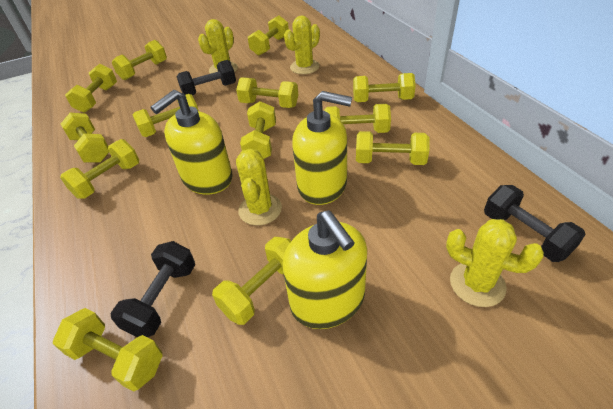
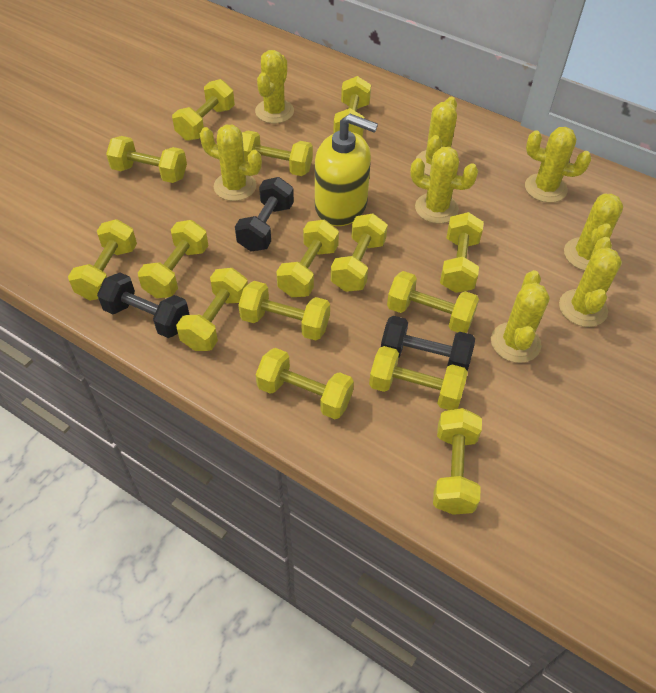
yellow cactus: [198,19,238,74] [236,149,282,226] [284,16,320,74] [446,219,544,307] = 4 -> [200,125,262,201] [255,50,294,124] [410,147,478,223] [416,97,457,176] [491,270,550,363] [525,127,591,203] [559,237,622,327] [564,193,623,271] = 8
yellow dumbbell: [53,308,163,392] [60,139,139,199] [61,113,109,163] [65,64,117,113] [112,40,167,80] [133,94,199,137] [212,237,291,325] [236,77,298,108] [240,101,276,159] [248,15,289,55] [325,104,391,133] [353,73,416,102] [356,131,430,165] = 13 -> [68,219,137,301] [106,136,187,183] [138,220,209,298] [172,79,235,141] [176,268,248,351] [238,281,330,341] [242,131,313,176] [256,348,354,419] [276,220,339,297] [331,213,388,292] [333,76,371,137] [369,346,468,410] [387,271,479,333] [433,408,482,515] [440,212,484,293] = 15
yellow soap dispenser: [151,90,232,194] [282,210,367,329] [292,91,352,205] = 3 -> [315,114,378,226] = 1

